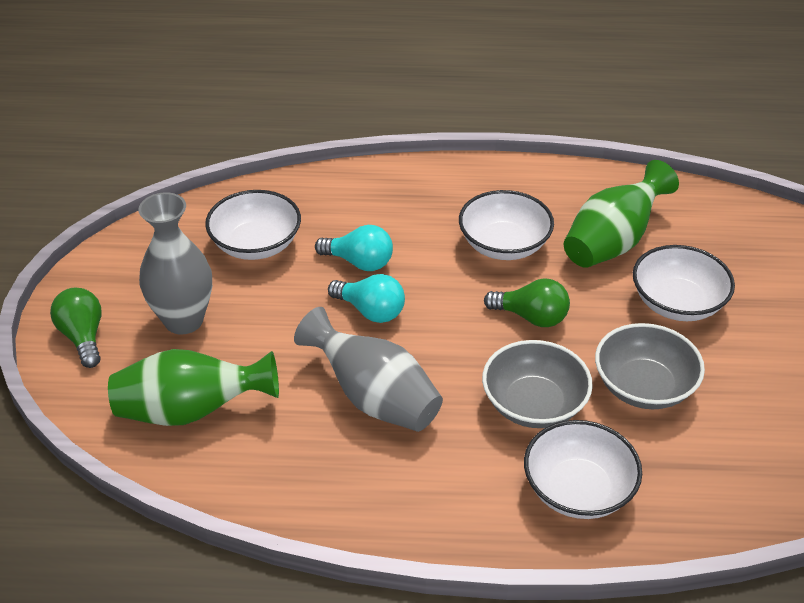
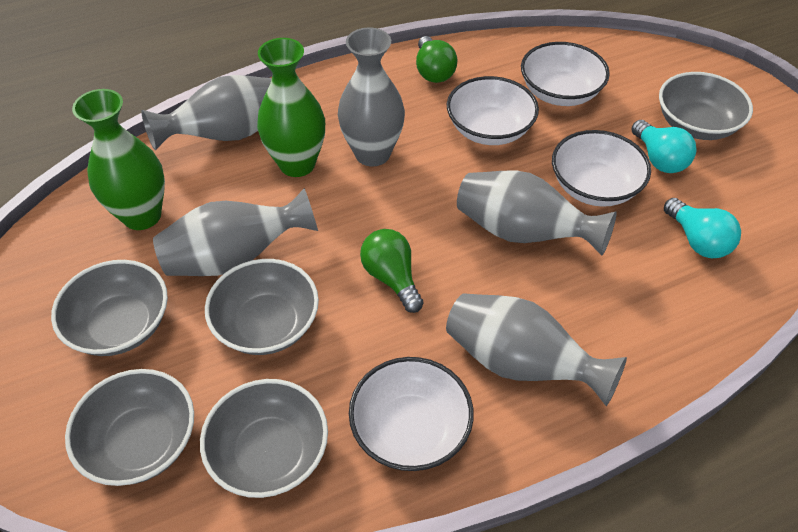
grey bowl: [482,340,593,428] [595,323,705,409] = 2 -> [51,260,168,356] [65,369,194,486] [200,379,328,498] [205,259,319,355] [659,72,753,140] = 5
grey vase: [138,192,212,334] [294,307,443,432] = 2 -> [141,75,272,150] [153,188,318,276] [338,28,405,166] [446,293,627,406] [457,170,617,256] = 5

